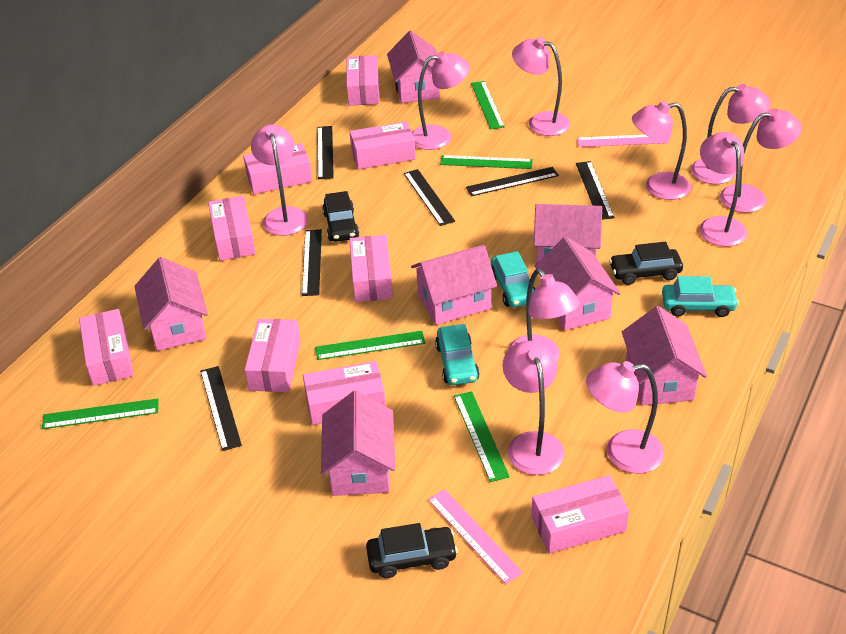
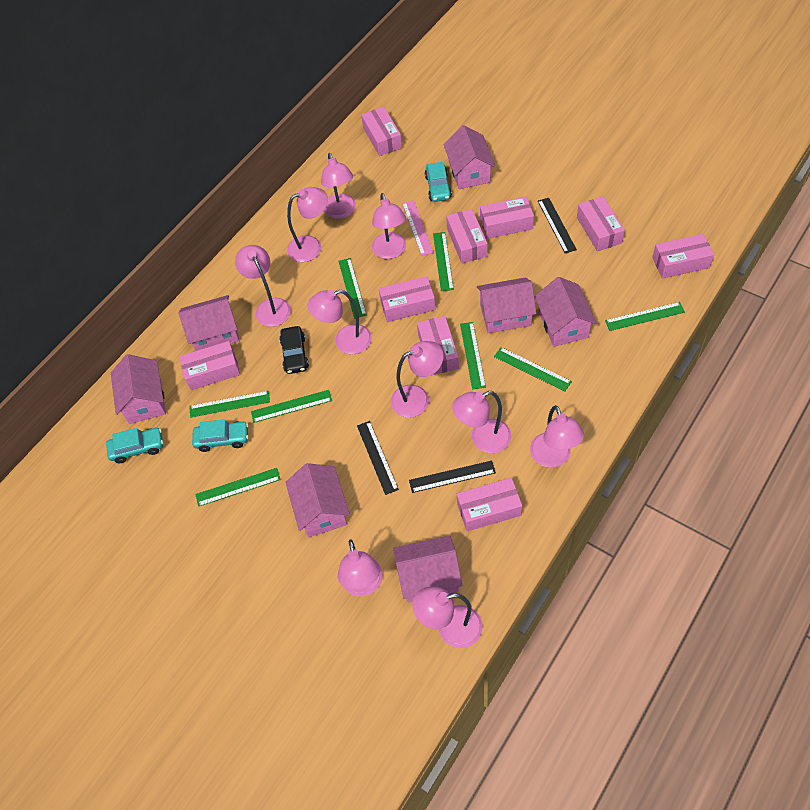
black car: [322,191,359,242] [366,523,458,578] [609,242,683,285] = 3 -> [279,326,309,374] = 1
black ruler: [200,366,242,451] [302,229,322,296] [317,126,334,179] [404,169,455,226] [466,167,559,196] [576,161,615,220] = 6 -> [357,421,399,495] [409,461,496,493] [538,198,577,253] = 3
green ruler: [42,398,159,429] [315,331,425,360] [440,155,533,169] [454,391,510,482] [471,81,505,129] = 5 -> [189,391,270,418] [195,468,281,507] [251,390,332,423] [339,258,367,318] [433,232,454,291] [460,322,486,389] [494,347,572,392] [605,302,685,331] = 8
pink ruler: [428,489,523,584] [577,135,669,147] = 2 -> [402,200,433,256] = 1

